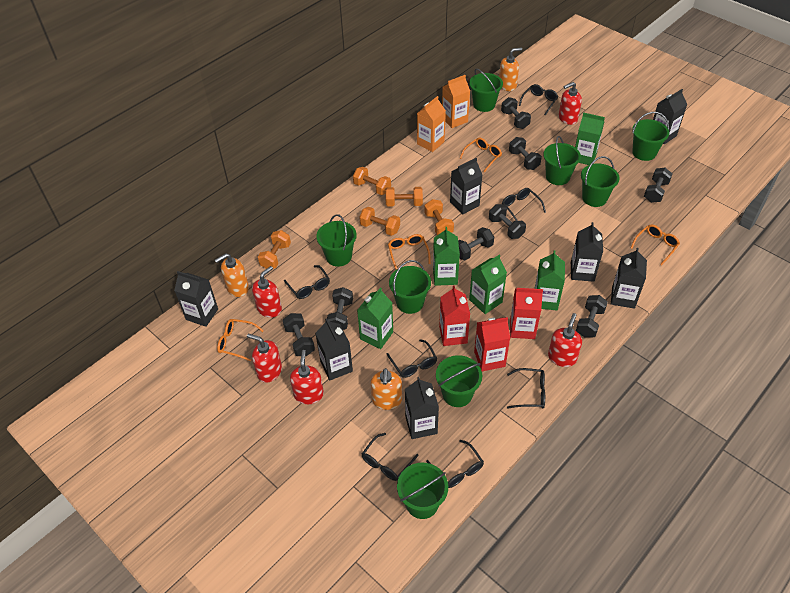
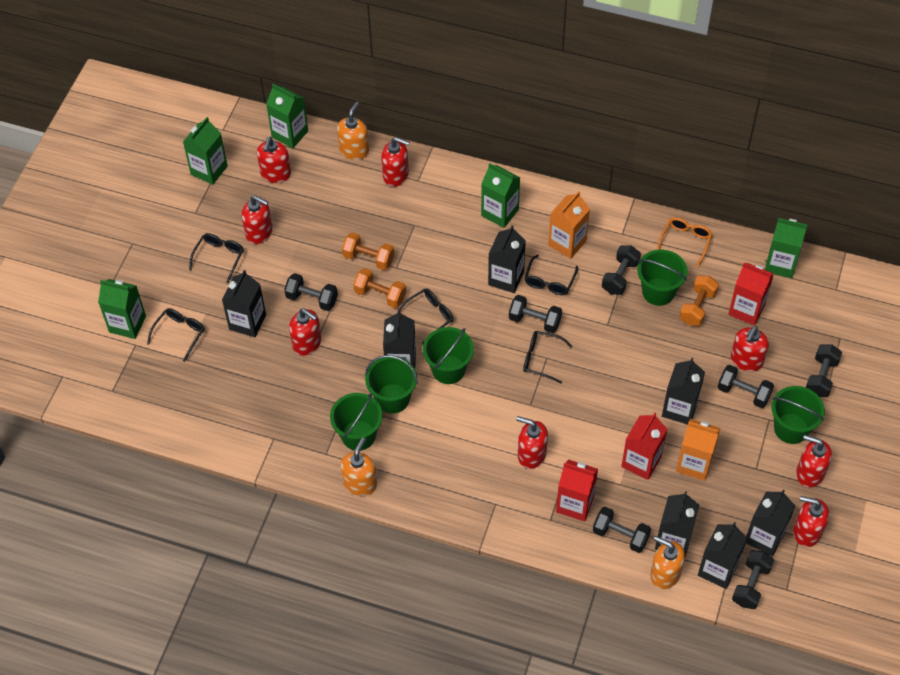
black dumbbell: [283,313,315,356] [327,287,353,330] [458,227,494,260] [489,204,526,239] [501,97,531,129] [509,137,542,170] [576,295,608,337] [644,167,672,203] = 8 -> [284,273,338,311] [509,295,562,333] [593,507,651,553] [602,245,641,295] [718,365,774,408] [732,550,774,609] [806,344,842,397] = 7
black glasses: [284,265,330,299] [362,433,419,481] [386,339,437,378] [426,440,484,488] [502,188,546,221] [507,368,545,408] [519,84,558,115] = 7 -> [147,308,205,362] [189,233,244,283] [397,288,454,344] [523,331,573,383] [525,255,578,295] = 5
green bucket: [316,214,357,267] [389,260,431,314] [397,463,448,519] [436,355,482,407] [469,69,503,112] [543,136,581,185] [581,156,620,207] [632,112,669,161] = 8 -> [330,393,382,451] [365,355,418,414] [423,327,474,384] [637,250,688,306] [771,386,825,444] = 5
orange dumbbell: [258,230,291,269] [353,167,391,195] [359,207,400,236] [385,187,423,207] [424,199,454,235] = 5 -> [342,232,394,270] [353,268,406,308] [679,276,719,326] = 3
orange glasses: [217,319,264,361] [388,234,431,270] [459,137,502,172] [631,224,680,266] = 4 -> [657,218,712,267] = 1
red soap dispenser: [247,334,282,383] [252,266,282,318] [290,350,324,404] [548,313,582,367] [559,82,582,125] = 5 -> [242,195,273,244] [257,137,291,183] [289,308,322,356] [381,137,410,187] [516,416,548,469] [731,326,769,372] [793,496,829,547] [796,435,832,488] = 8

